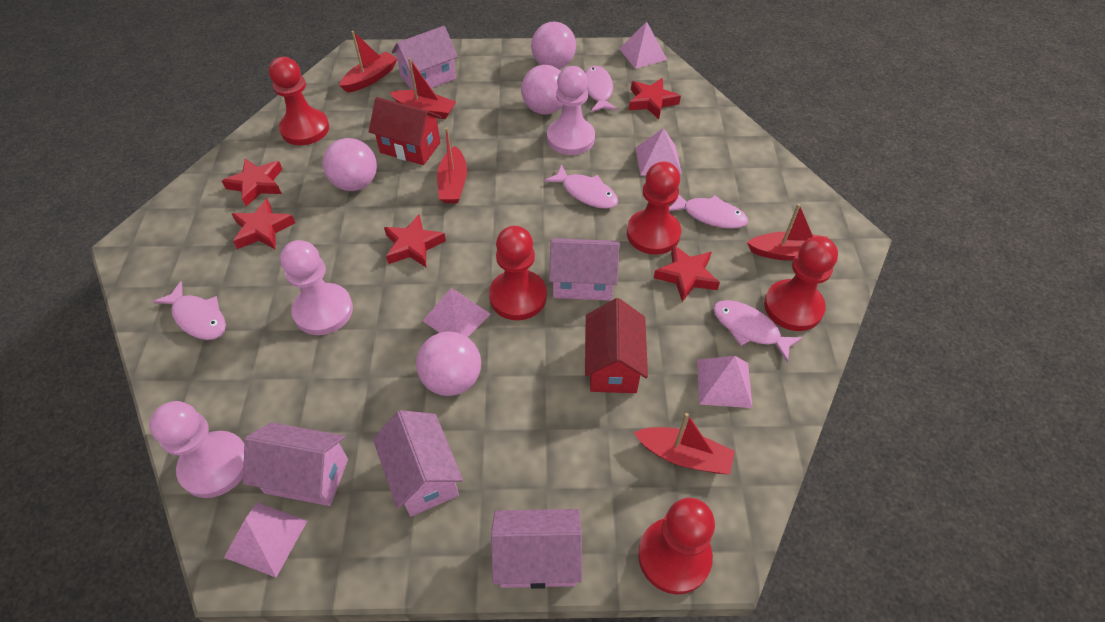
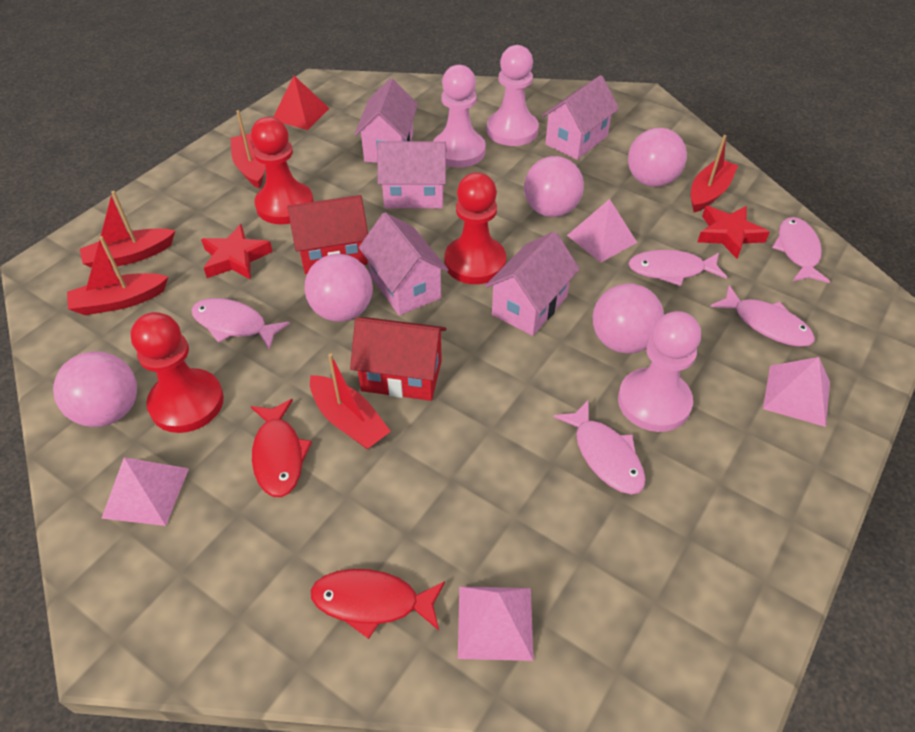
pink ball: [323,138,377,191] [416,331,481,396] [521,65,563,115] [531,22,576,69] = 4 -> [53,351,137,427] [305,254,373,322] [524,156,584,217] [593,283,664,354] [628,128,687,187] = 5
pink pyramid: [224,503,307,577] [423,288,491,337] [619,22,667,69] [636,128,682,176] [697,356,752,408] = 5 -> [101,457,189,526] [458,586,534,661] [567,199,637,263] [763,357,830,427] = 4
red fish: none = 0 -> [251,399,312,497] [311,569,445,639] = 2
red pawn: [269,57,329,145] [489,226,547,320] [627,161,681,255] [638,498,715,595] [764,236,838,331] = 5 -> [131,312,224,433] [251,117,314,224] [444,172,506,284] = 3
red pyramid: none = 0 -> [273,76,330,130] = 1
red star: [222,158,283,206] [232,199,295,249] [384,214,446,267] [629,78,681,119] [654,245,720,302] = 5 -> [201,224,273,280] [698,206,770,259] = 2

